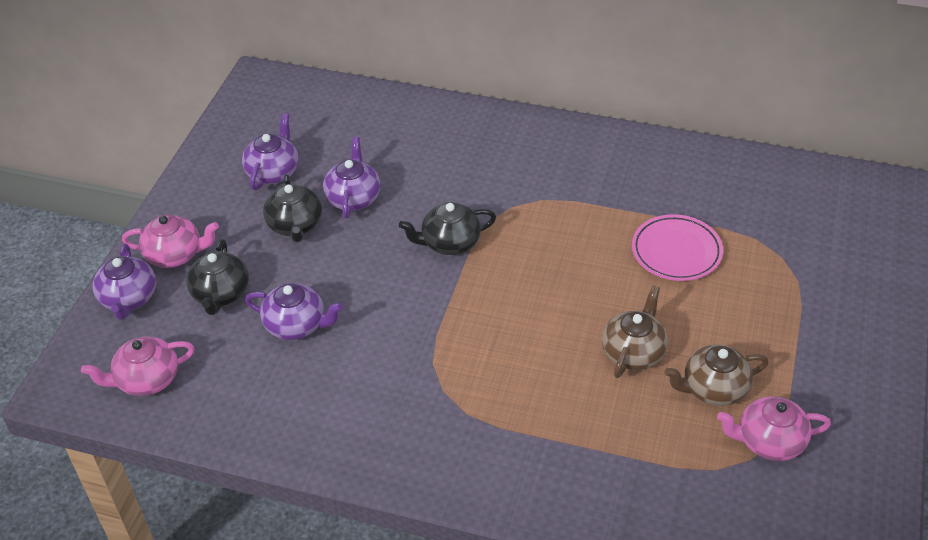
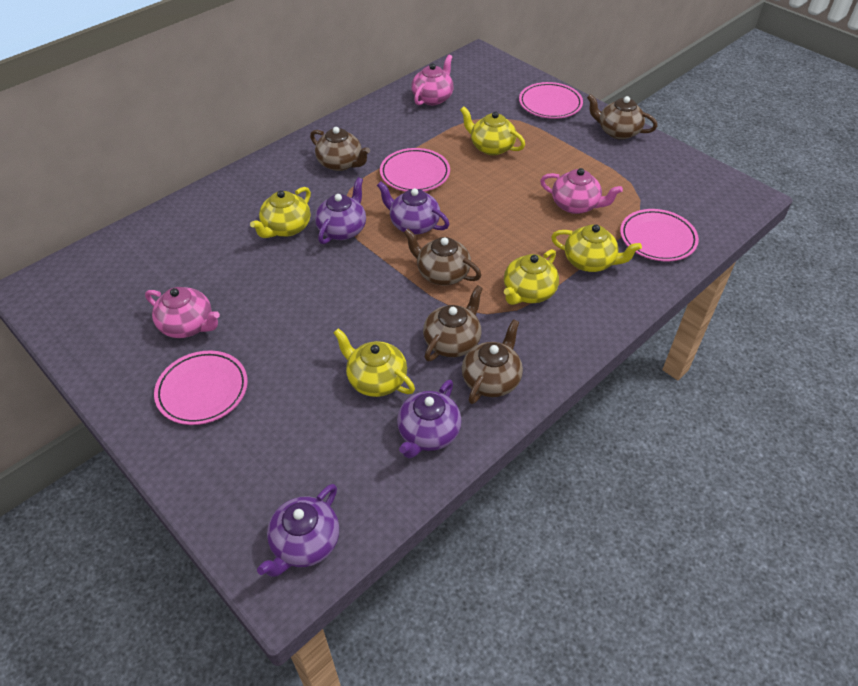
black teapot: [186,239,249,315] [263,174,322,242] [399,202,496,255] = 3 -> none = 0
brown teapot: [602,286,668,378] [665,345,769,406] = 2 -> [310,127,370,171] [403,228,481,285] [423,285,483,361] [462,319,523,404] [587,94,657,140] = 5
pink plate: [632,214,723,281] = 1 -> [154,351,248,425] [380,148,450,192] [519,82,583,119] [620,209,699,261] = 4
yellow teapot: none = 0 -> [250,187,311,238] [333,328,415,397] [460,106,525,155] [504,249,559,305] [551,225,642,272] = 5

